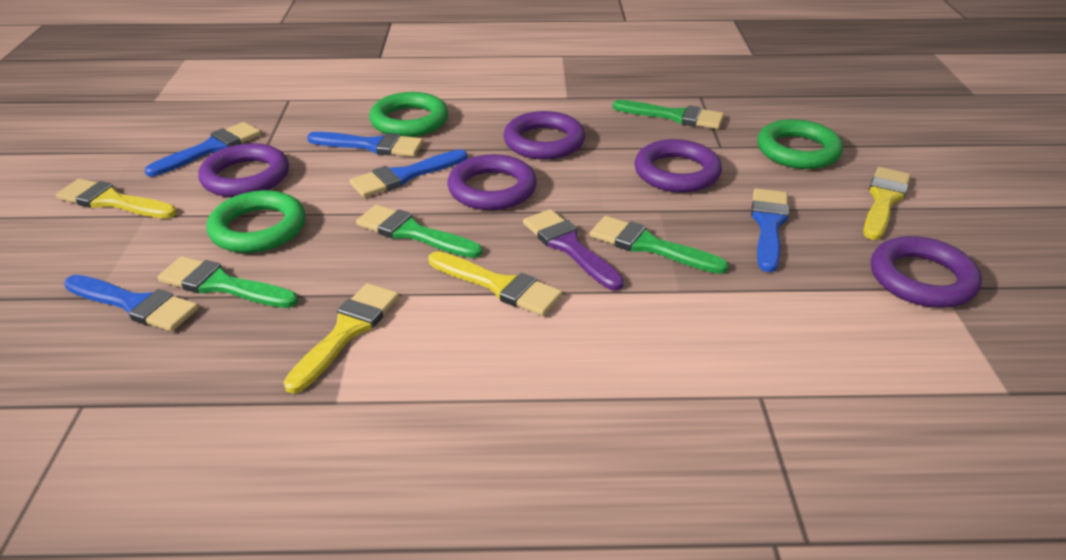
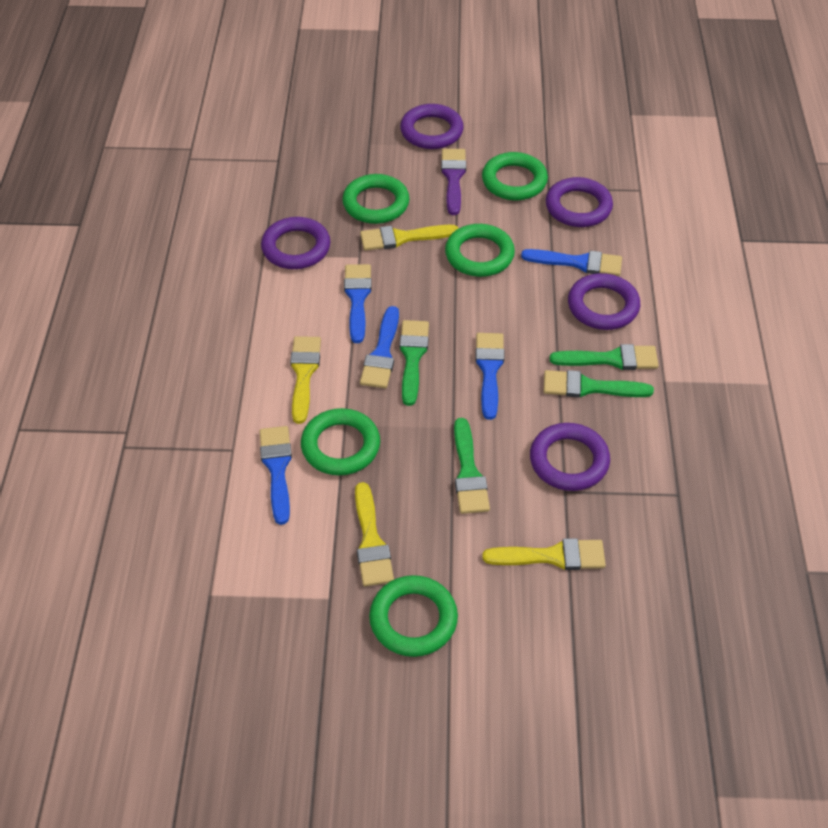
green ring: [206,190,305,253] [369,92,448,137] [757,119,843,169] = 3 -> [301,408,380,475] [342,174,409,224] [369,575,458,657] [445,224,515,277] [482,152,548,200] = 5

